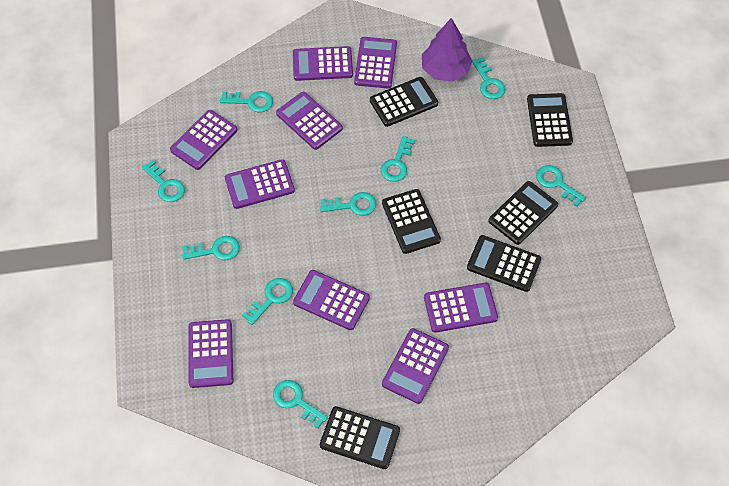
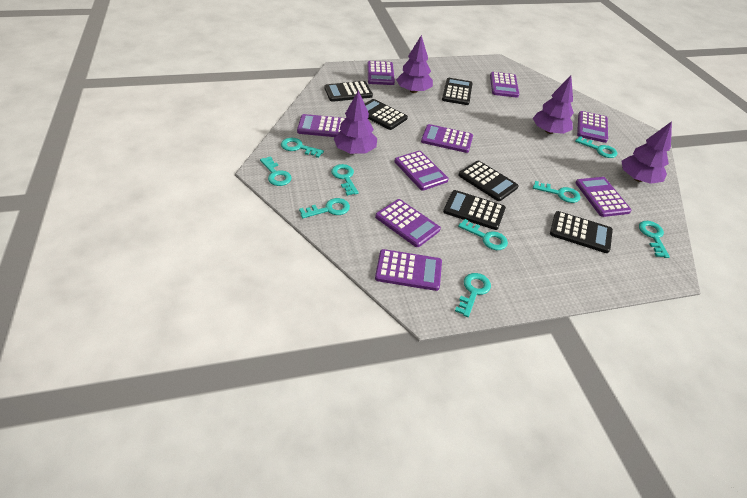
purple tree: [422,18,472,82] = 1 -> [334,90,377,154] [396,35,433,93] [533,75,574,134] [621,121,672,184] = 4

